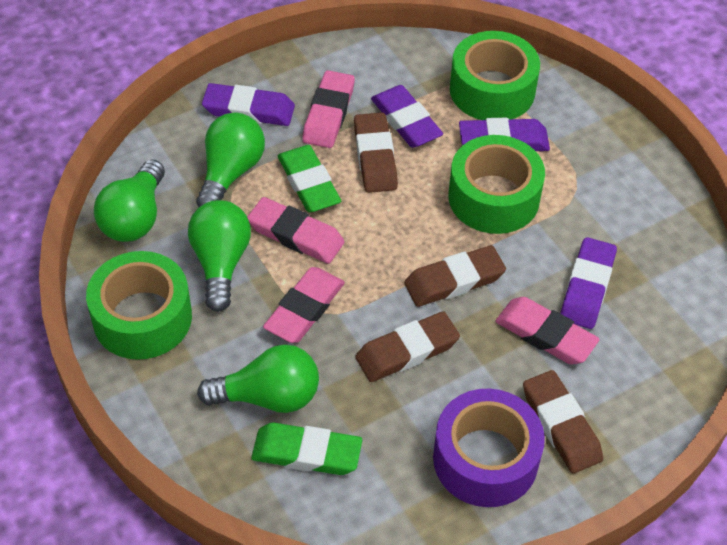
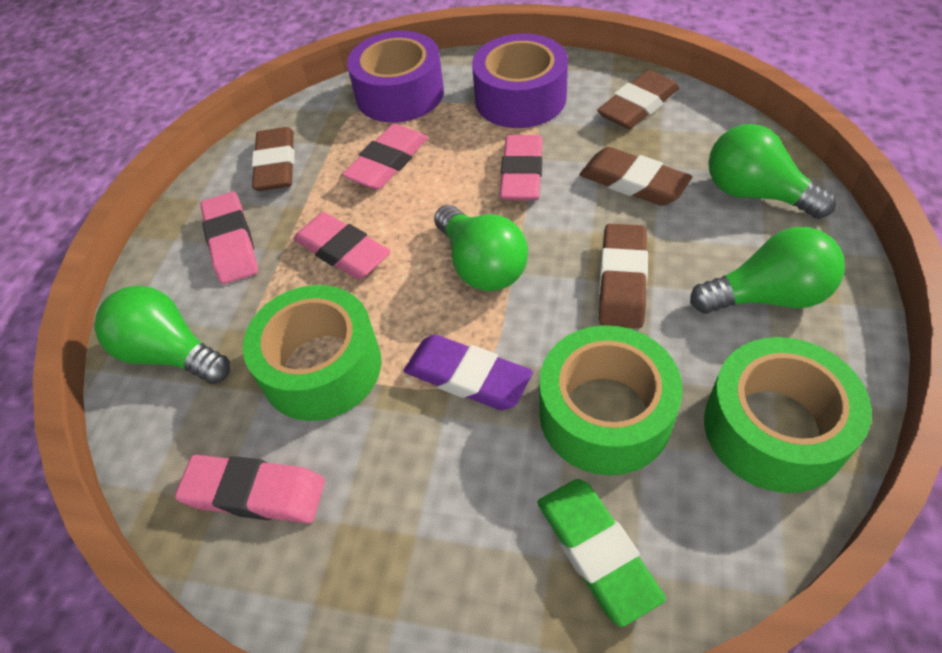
green eraser: [251,422,362,475] [278,145,341,212] = 2 -> [537,479,666,627] = 1
pink eraser: [247,197,345,264] [263,267,345,343] [302,70,355,148] [496,297,600,364] = 4 -> [175,455,325,523] [200,192,258,284] [293,212,391,280] [342,124,428,190] [500,135,543,200] = 5
purple eraser: [202,83,295,126] [371,85,443,148] [459,118,550,151] [560,237,617,329] = 4 -> [404,334,533,410] = 1
purple tape: [433,389,545,507] = 1 -> [347,31,444,123] [472,33,568,128] = 2

